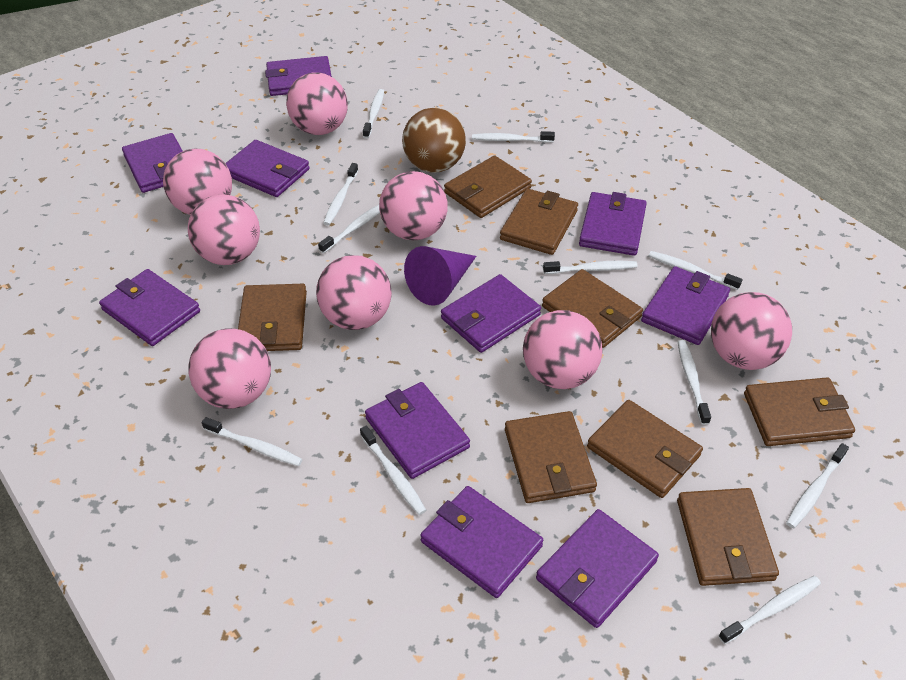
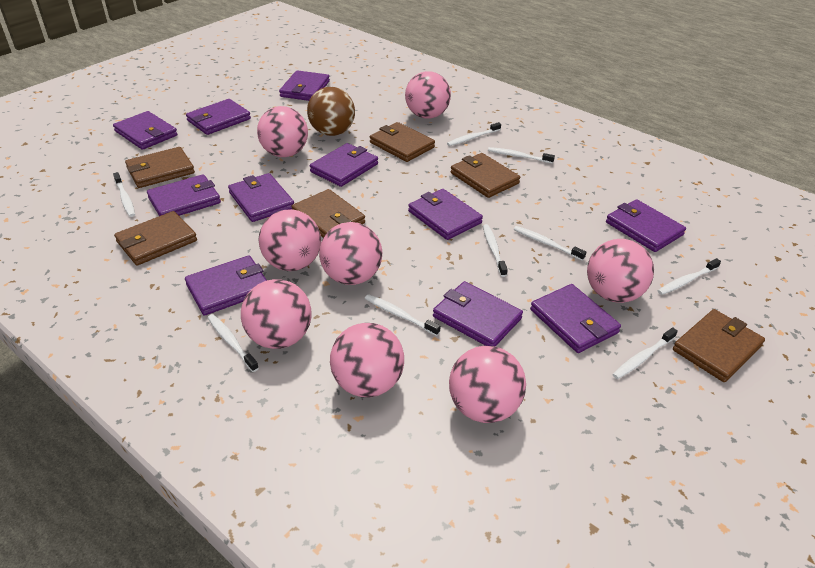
brown wallet: [238,284,307,351] [444,156,532,218] [500,189,578,255] [505,411,597,503] [542,269,643,348] [587,400,703,498] [677,488,779,586] [744,377,855,446] = 8 -> [114,211,197,266] [125,147,195,188] [292,189,365,238] [370,122,435,162] [451,153,520,198] [673,309,765,382] = 6
purple cone: [404,246,476,306] = 1 -> none = 0
purple wallet: [99,269,200,346] [122,133,182,193] [226,140,310,197] [265,56,332,96] [365,382,470,479] [420,486,543,598] [441,274,541,353] [536,509,659,628] [579,192,647,256] [641,266,730,345] = 10 -> [113,111,178,150] [147,174,221,216] [185,255,267,316] [186,99,251,135] [228,173,294,222] [279,70,330,101] [310,143,378,187] [408,189,483,240] [433,281,523,346] [530,284,621,353] [606,199,686,252] = 11
white toothbrush: [202,417,303,466] [318,205,380,253] [323,163,358,225] [360,425,426,515] [363,89,384,138] [472,131,555,143] [543,261,637,274] [649,251,743,290] [678,340,711,425] [719,576,821,644] [786,443,849,528] = 11 -> [113,172,135,217] [208,314,259,372] [365,294,441,336] [447,122,501,146] [483,224,508,277] [488,147,555,164] [514,226,586,261] [612,327,678,379] [658,258,721,295] = 9

